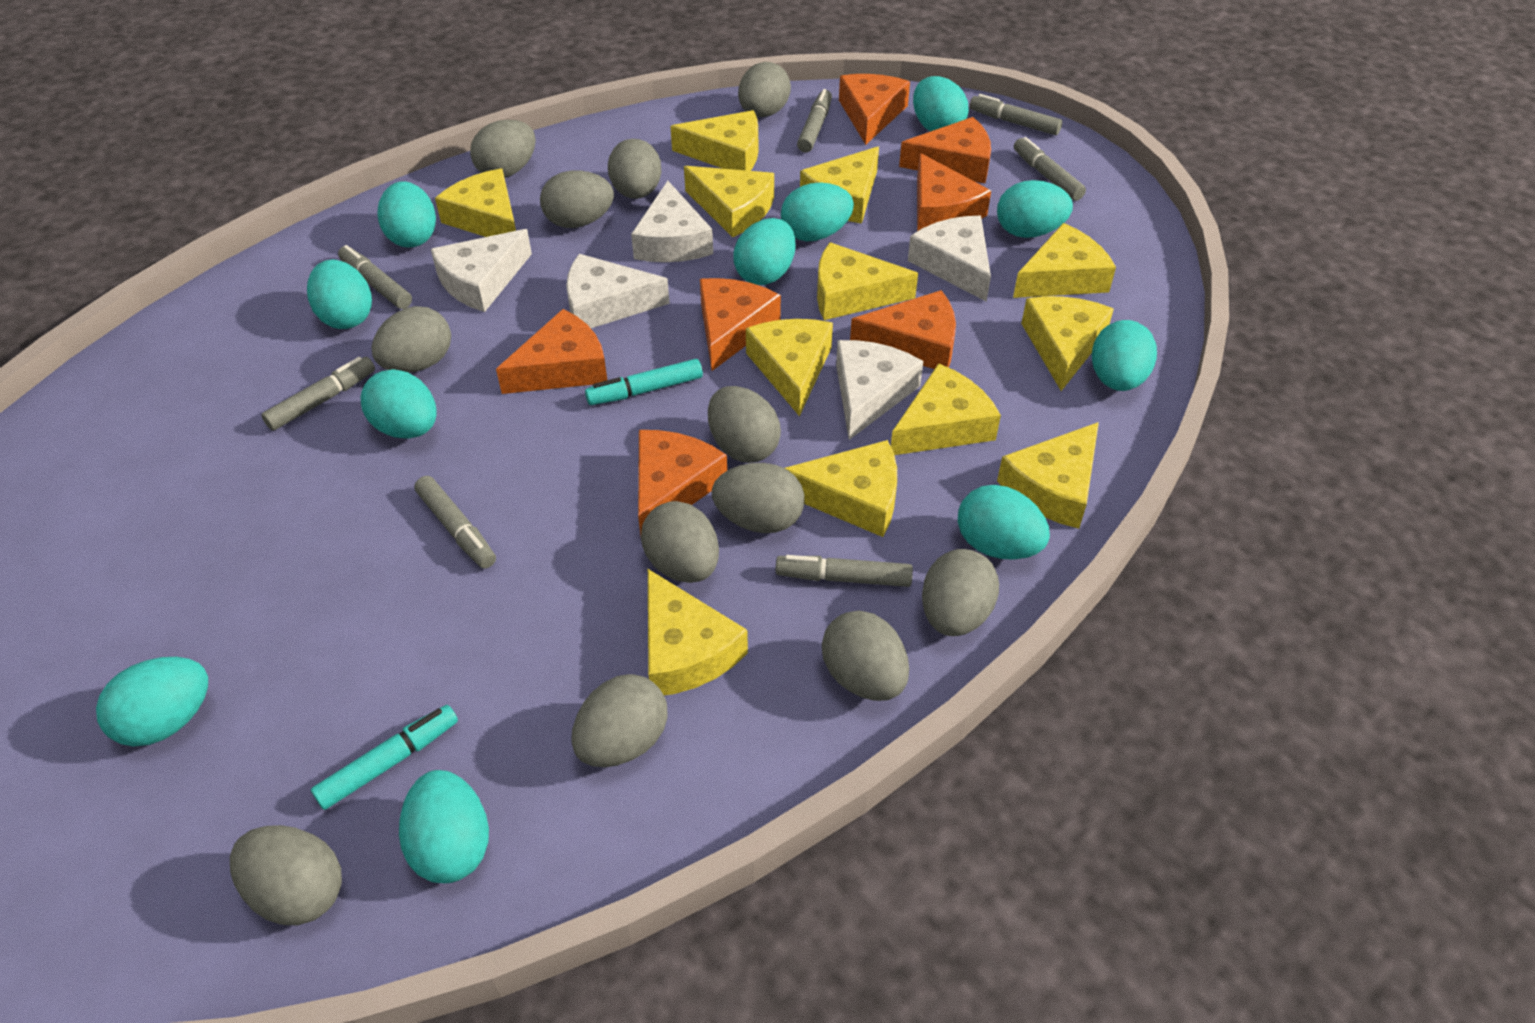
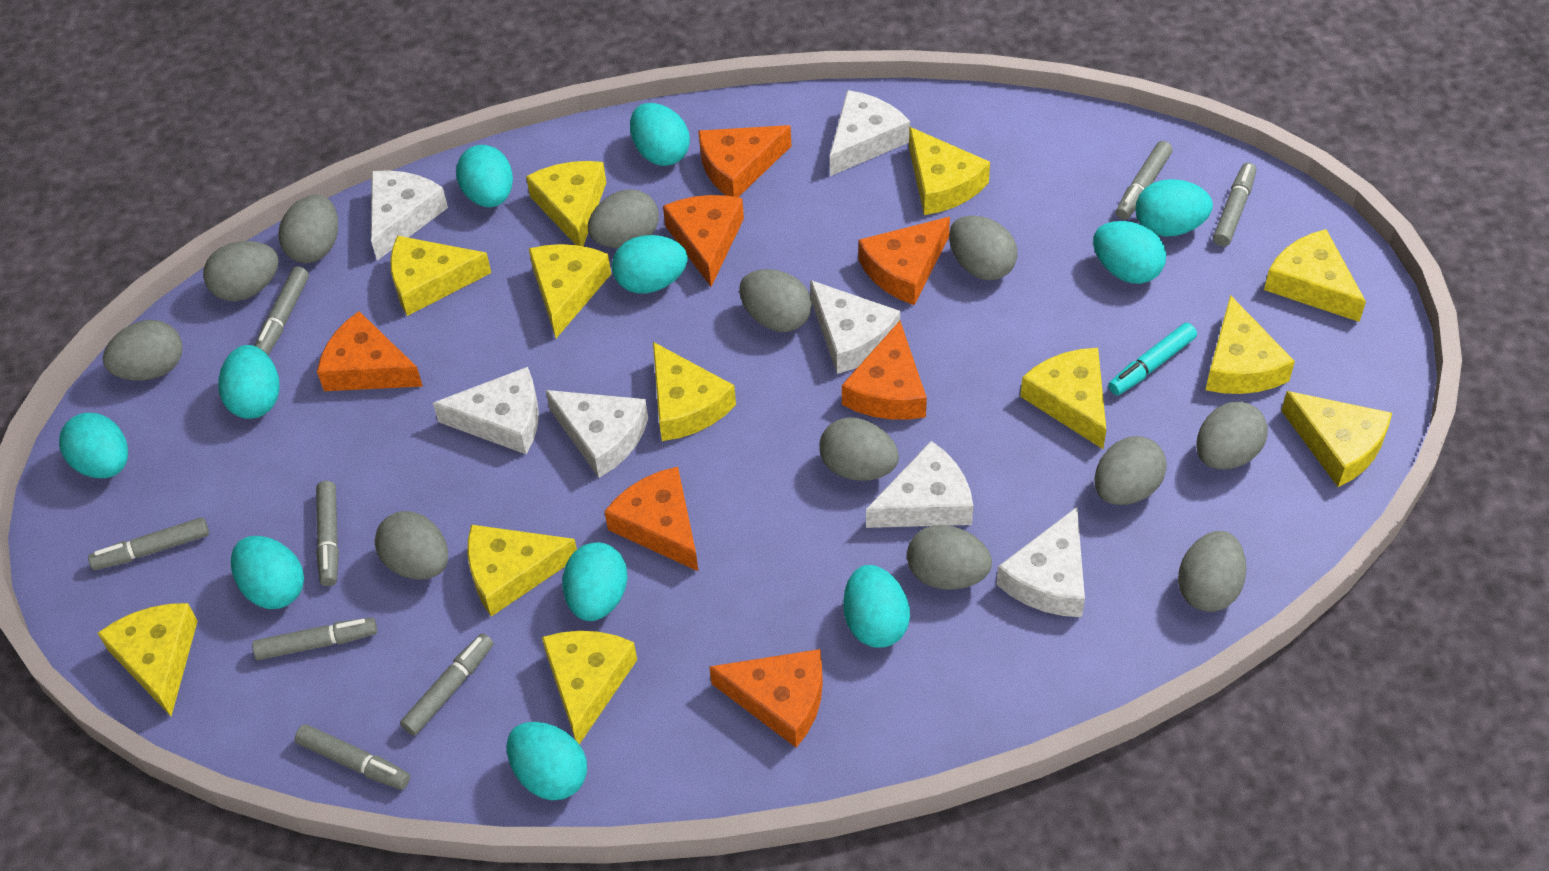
grey marker: [261,357,375,431] [338,245,412,309] [414,476,496,569] [776,555,913,587] [797,89,832,153] [969,94,1062,135] [1014,137,1086,201] = 7 -> [88,517,209,570] [252,617,377,660] [255,266,309,355] [295,724,410,790] [316,481,339,586] [400,633,494,736] [1116,141,1173,220] [1213,163,1256,247] = 8
turquoise marker: [311,705,458,810] [585,359,703,405] = 2 -> [1108,323,1197,395] = 1
white cheese: [431,229,532,312] [566,254,670,328] [631,181,713,262] [836,340,923,440] [908,216,991,302] = 5 -> [371,170,448,261] [433,367,539,454] [546,390,648,478] [810,280,900,374] [830,90,910,176] [866,441,973,528] [996,507,1085,617] = 7

